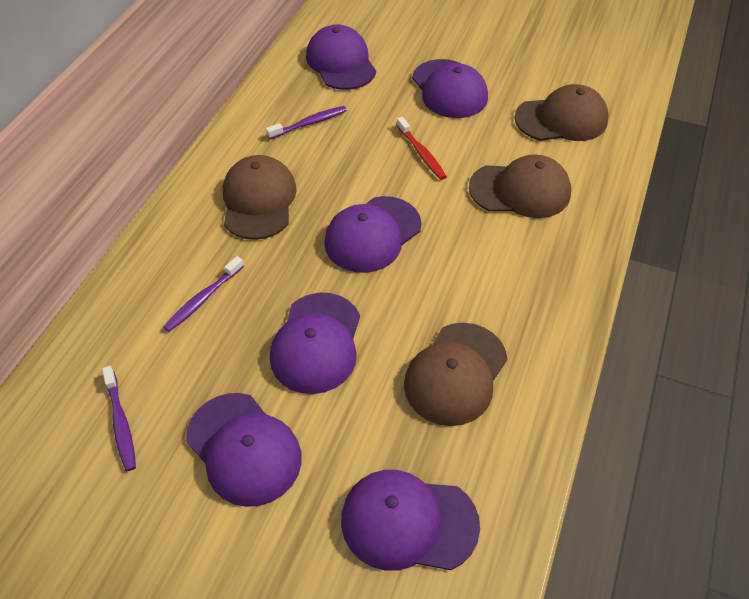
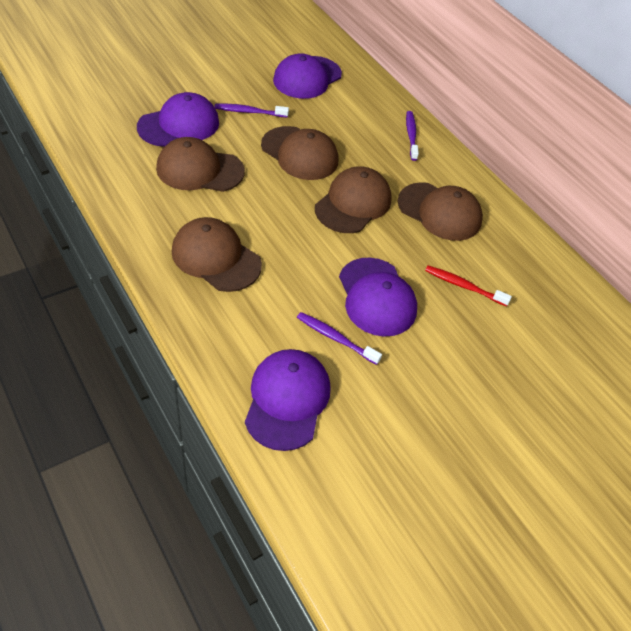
brown cap: [223,155,297,240] [404,323,507,426] [469,154,571,218] [514,84,609,141] = 4 -> [156,137,245,192] [172,217,262,292] [261,126,339,180] [315,166,392,233] [398,182,483,241] = 5
purple cap: [186,393,302,507] [270,293,360,394] [306,24,376,90] [324,196,421,273] [341,470,480,571] [412,59,488,118] = 6 -> [137,92,219,147] [245,349,331,451] [273,53,342,99] [339,258,417,337] = 4

